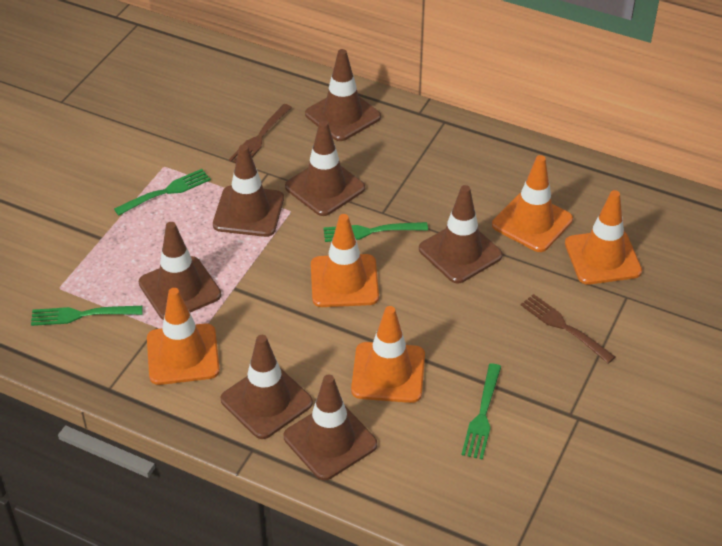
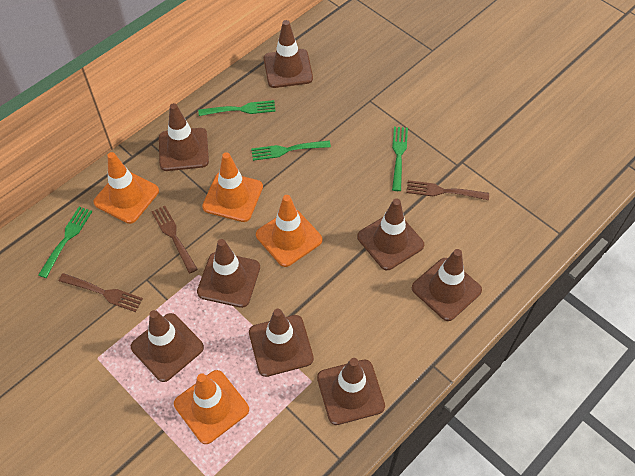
brown fork: [229,104,292,163] [521,294,615,364] = 2 -> [59,273,143,312] [152,206,198,273] [406,180,489,200] = 3
brown traffic cone: [138,222,221,320] [213,144,284,237] [221,335,313,439] [284,375,377,480] [285,120,365,216] [305,49,381,141] [419,185,503,283] = 7 -> [131,310,204,382] [159,103,209,171] [197,239,260,308] [249,309,314,377] [264,20,313,88] [317,358,385,425] [357,198,424,270] [412,249,482,321] = 8
orange traffic cone: [147,288,220,385] [311,214,379,307] [351,306,425,403] [492,155,573,252] [565,190,642,285] = 5 -> [93,152,159,224] [174,370,249,444] [202,152,263,222] [256,195,323,267] = 4

